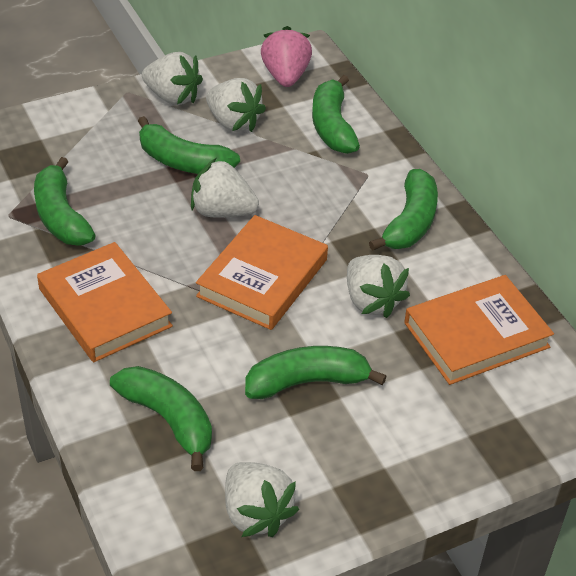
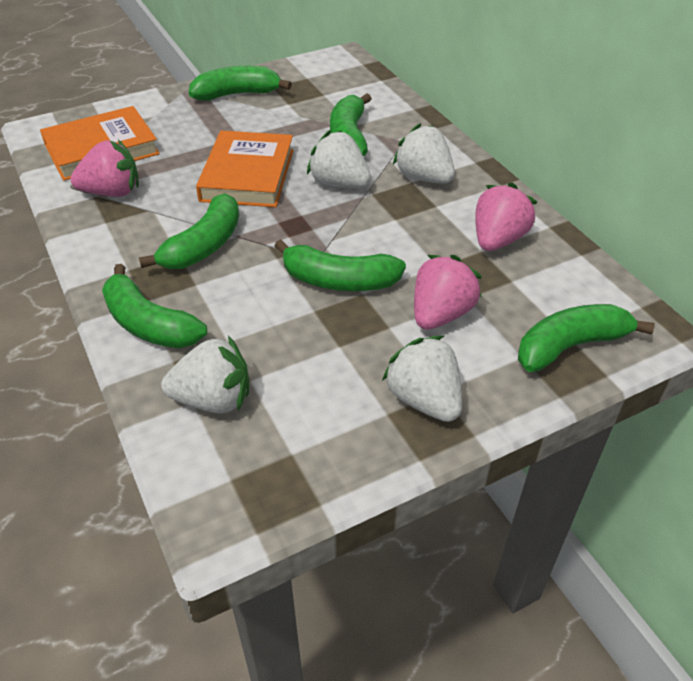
orange book: [37,242,173,362] [196,215,328,330] [404,275,554,385] = 3 -> [40,106,160,181] [196,130,294,207] = 2
pink strawberry: [261,26,312,87] = 1 -> [70,140,139,197] [414,255,482,330] [475,183,537,251] = 3
white strawberry: [142,52,203,105] [191,158,259,217] [206,78,266,132] [225,462,299,537] [347,255,410,318] = 5 -> [161,336,249,413] [307,130,371,188] [382,336,462,422] [393,123,455,184] = 4

